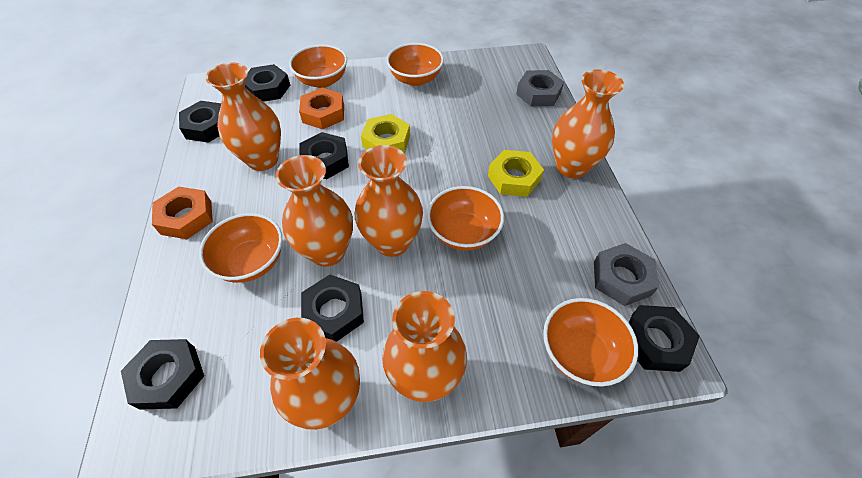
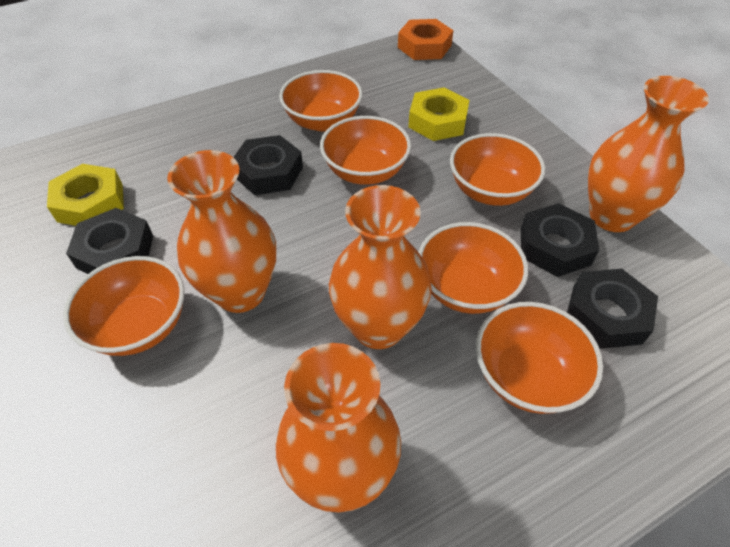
black nut: [121,339,204,410] [179,101,221,143] [245,64,290,102] [299,132,349,179] [301,275,364,342] [629,305,700,372] = 6 -> [66,208,153,274] [233,135,303,195] [521,203,599,277] [567,269,658,349] = 4
grey nut: [516,70,564,107] [594,243,659,306] = 2 -> none = 0
orange bowl: [199,213,283,283] [289,45,347,88] [386,43,444,86] [427,186,504,251] [543,298,638,387] = 5 -> [63,256,184,356] [279,70,363,131] [320,116,411,185] [418,222,528,314] [450,133,545,206] [476,302,603,414] = 6
orange nut: [152,186,213,239] [299,88,344,129] = 2 -> [398,19,454,60] = 1
orange vase: [205,62,281,171] [260,318,360,430] [276,155,353,267] [355,145,423,257] [382,291,467,402] [552,69,624,178] = 6 -> [167,150,276,313] [276,343,401,513] [329,185,432,349] [588,76,709,232] = 4

